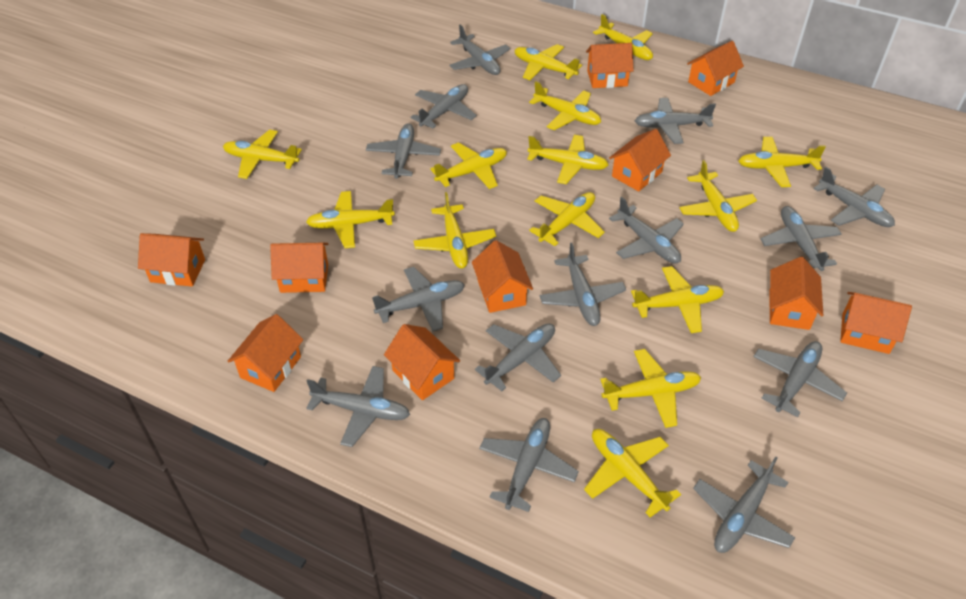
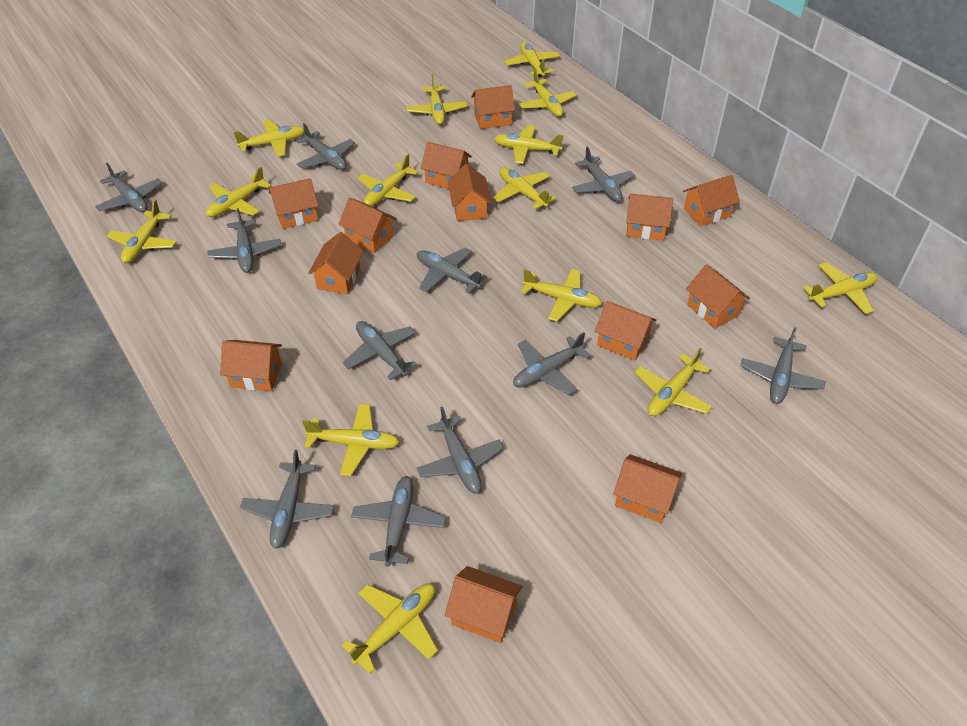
grey plane: [306,366,410,447] [366,123,441,179] [372,267,465,332] [410,84,477,129] [449,24,510,75] [475,323,561,391] [479,418,579,512] [540,243,626,326] [609,197,684,264] [635,98,716,144] [693,456,796,553] [753,341,847,417] [760,206,842,271] [813,167,895,227] = 14 -> [95,163,162,212] [207,208,281,273] [240,450,334,549] [296,123,355,170] [343,321,418,380] [351,476,446,567] [417,247,487,293] [417,407,504,494] [513,332,591,395] [572,147,635,202] [740,327,826,404] = 11
orange house: [138,233,205,287] [228,314,303,392] [270,243,328,293] [384,324,460,400] [472,240,533,313] [586,43,634,88] [609,129,671,191] [687,41,744,96] [769,257,823,330] [840,292,912,354] = 10 -> [220,340,282,391] [269,178,319,229] [308,232,363,294] [338,198,397,253] [421,142,472,189] [445,566,523,643] [448,164,492,221] [471,85,515,129] [595,301,657,361] [613,454,682,523] [626,194,673,241] [683,175,740,226] [686,264,750,329] = 13

